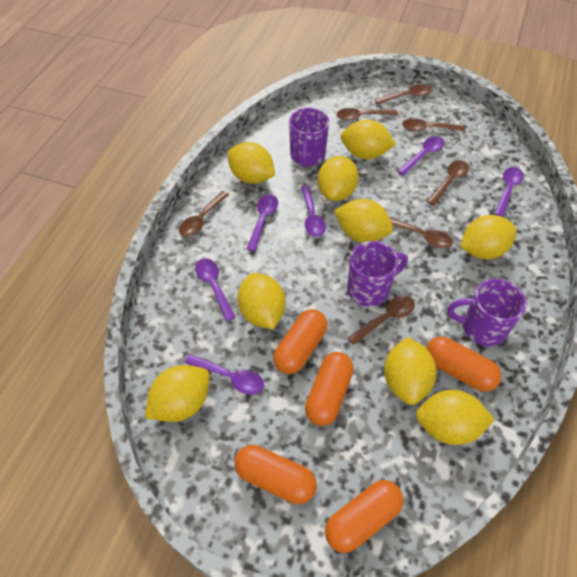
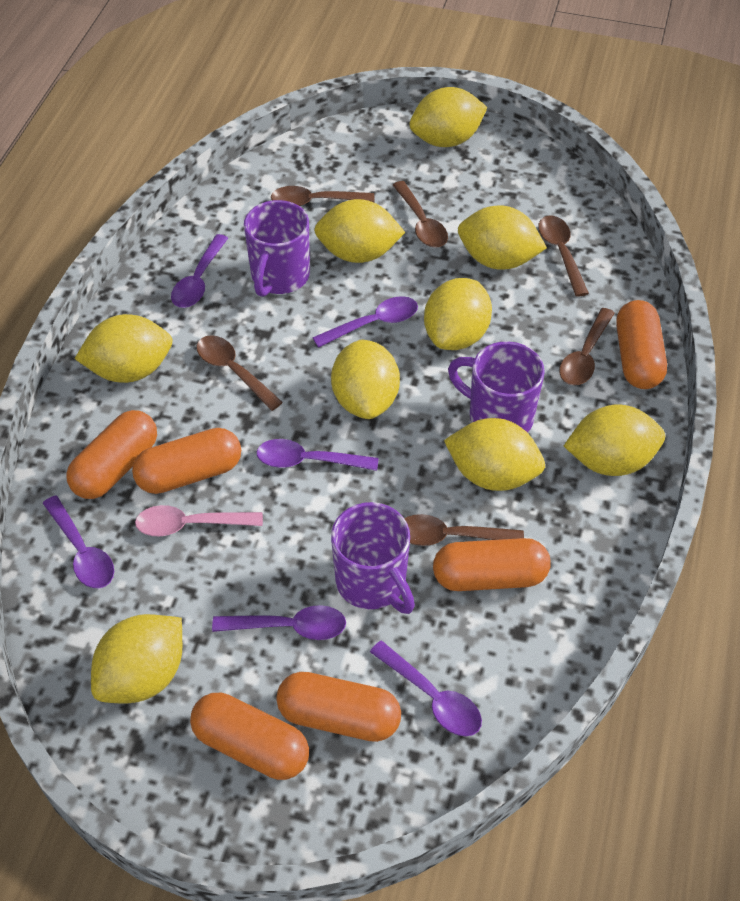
brown spoon: [179,191,229,237] [337,108,398,121] [347,295,415,345] [375,84,432,105] [389,217,453,248] [402,118,465,132] [427,161,469,206] = 7 -> [197,335,283,411] [271,186,375,206] [393,181,448,248] [404,514,524,546] [538,216,589,297] [559,308,615,385] = 6
orange capsule: [235,445,317,504] [273,309,327,374] [305,352,354,426] [325,480,403,553] [426,337,501,392] = 5 -> [66,410,157,499] [132,428,241,494] [190,693,309,780] [276,672,401,742] [433,538,551,591] [616,300,667,389] = 6
pink spoon: none = 0 -> [135,505,263,536] = 1

